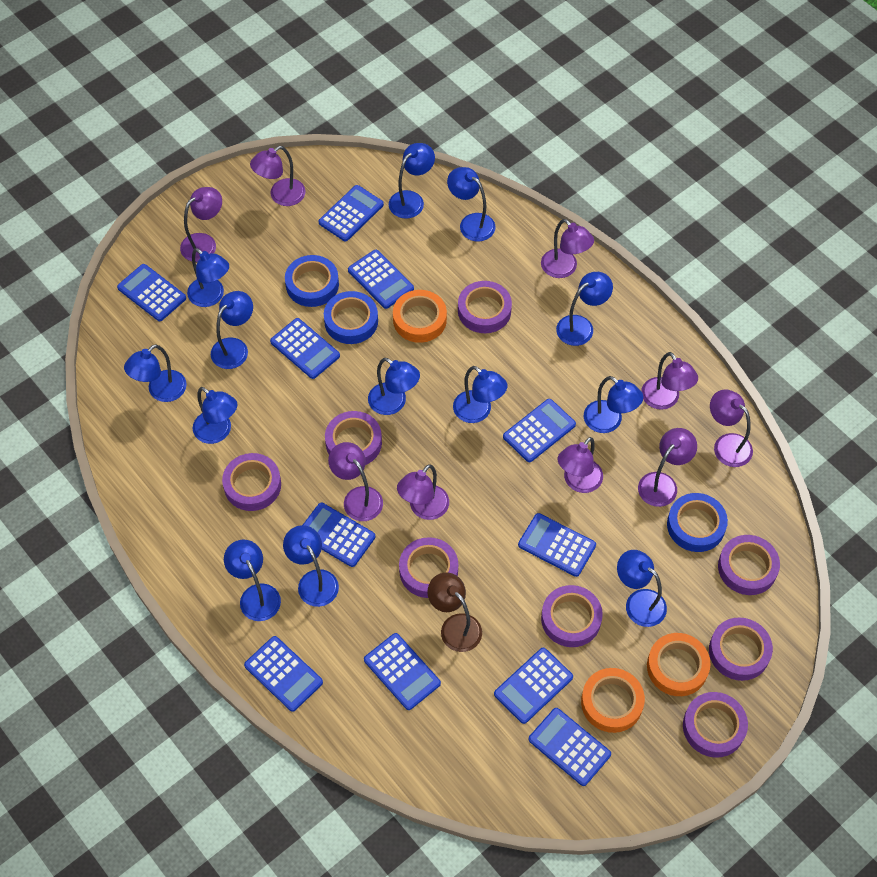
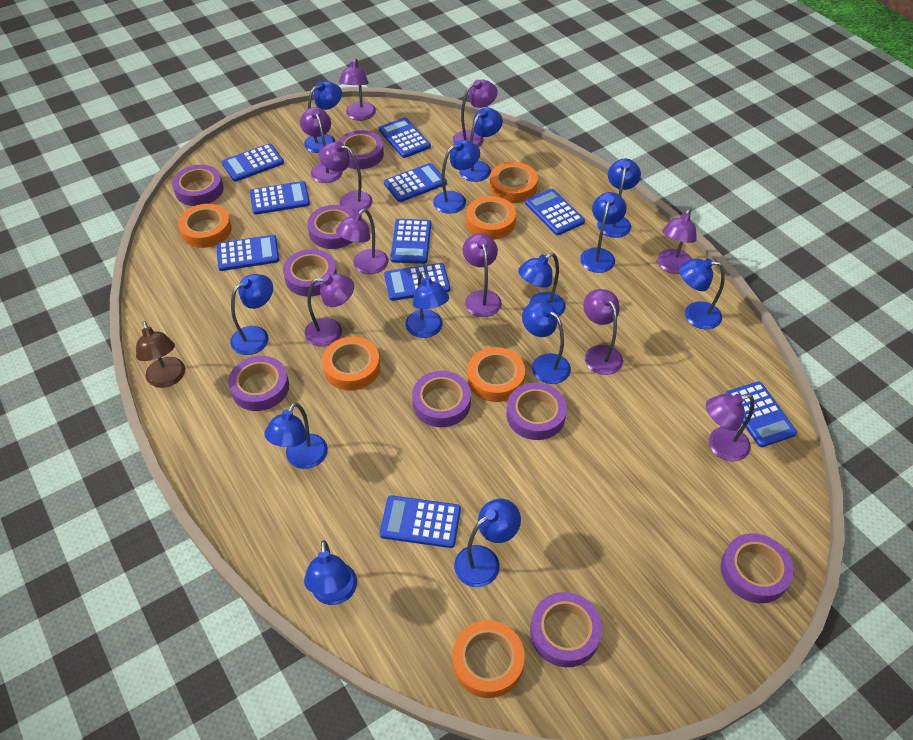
blue calculator: [117,264,186,321] [244,636,323,712] [270,318,340,379] [303,503,375,567] [318,185,384,241] [348,250,414,309] [364,633,441,710] [494,648,573,724] [503,399,576,462] [518,513,596,577] [529,708,611,786] = 11 -> [216,235,279,271] [222,144,284,182] [250,181,310,215] [379,117,431,158] [380,495,461,548] [384,163,447,202] [384,263,450,301] [390,219,431,264] [525,189,585,235] [725,381,797,447] = 10
blue tape: [285,255,339,307] [324,291,378,344] [667,493,728,552] = 3 -> none = 0
orange tape: [393,290,447,343] [581,668,645,733] [647,633,711,696] = 3 -> [178,204,232,248] [322,337,380,391] [452,620,525,698] [466,196,516,240] [467,347,525,402] [490,162,538,203] = 6
purple lamp: [180,187,222,262] [250,146,306,206] [328,442,383,521] [397,464,449,520] [541,219,594,278] [558,437,603,493] [638,428,697,507] [641,352,698,410] [710,389,753,467] = 9 -> [300,107,343,183] [304,274,354,347] [319,142,373,212] [336,208,389,274] [339,58,376,121] [453,80,498,147] [463,234,502,317] [583,289,623,375] [657,208,697,274] [706,394,755,462] = 10
purple tape: [222,453,281,511] [325,411,382,465] [399,537,458,598] [458,281,512,333] [541,585,603,647] [683,692,748,758] [709,617,773,681] [718,535,780,595] = 8 -> [172,165,224,206] [228,356,289,411] [283,249,337,297] [307,205,354,249] [338,130,384,169] [412,371,471,427] [507,383,567,440] [530,592,602,667] [721,533,794,603] = 9

